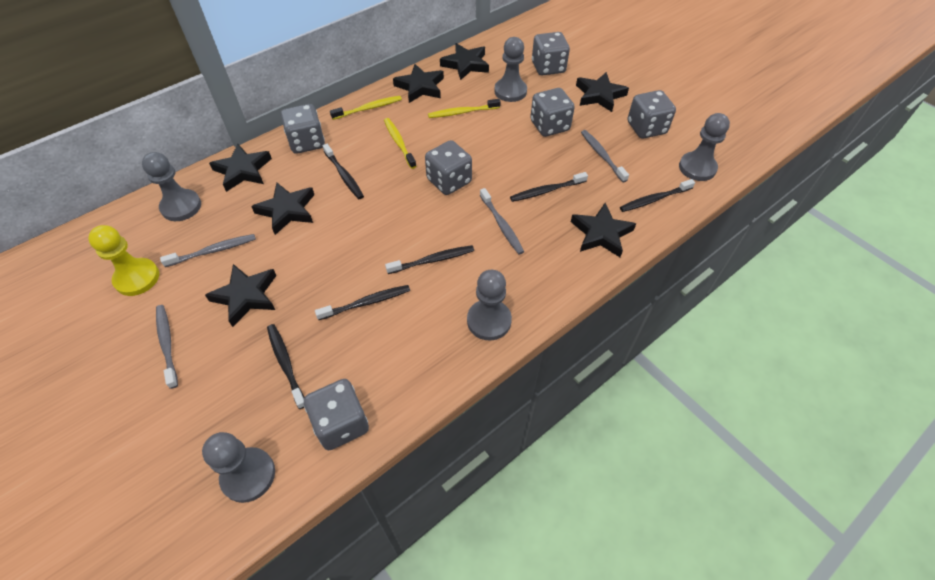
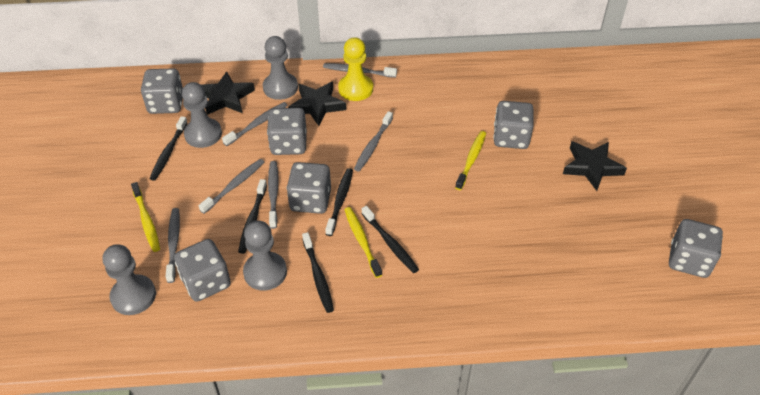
black star: [205,264,276,327] [209,144,272,192] [251,183,314,235] [393,64,444,103] [440,43,489,80] [571,203,636,257] [576,72,629,112] = 7 -> [202,71,255,115] [288,81,346,126] [563,141,627,191] = 3
black toothbrush: [267,324,304,409] [315,285,410,320] [323,144,364,199] [385,245,474,274] [510,172,588,202] [620,179,695,212] = 6 -> [149,116,188,181] [238,179,267,254] [302,232,334,313] [325,168,353,236] [361,206,419,273] = 5
grey pawn: [142,152,201,221] [202,432,275,503] [467,270,512,341] [494,37,527,102] [679,113,730,181] = 5 -> [103,244,156,315] [182,82,222,148] [243,220,287,291] [263,36,298,100] = 4
grey toothbrush: [156,305,178,389] [160,234,256,267] [480,188,524,255] [581,130,629,182] = 4 -> [166,208,180,283] [198,159,264,214] [222,102,288,146] [268,161,279,229] [323,63,397,78] [354,111,393,172] = 6

